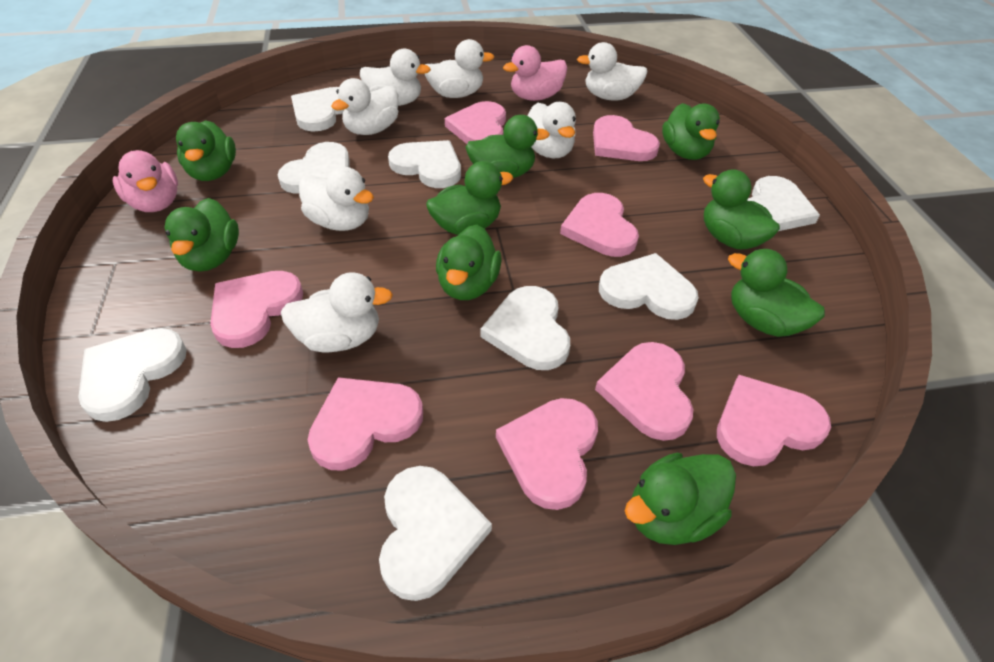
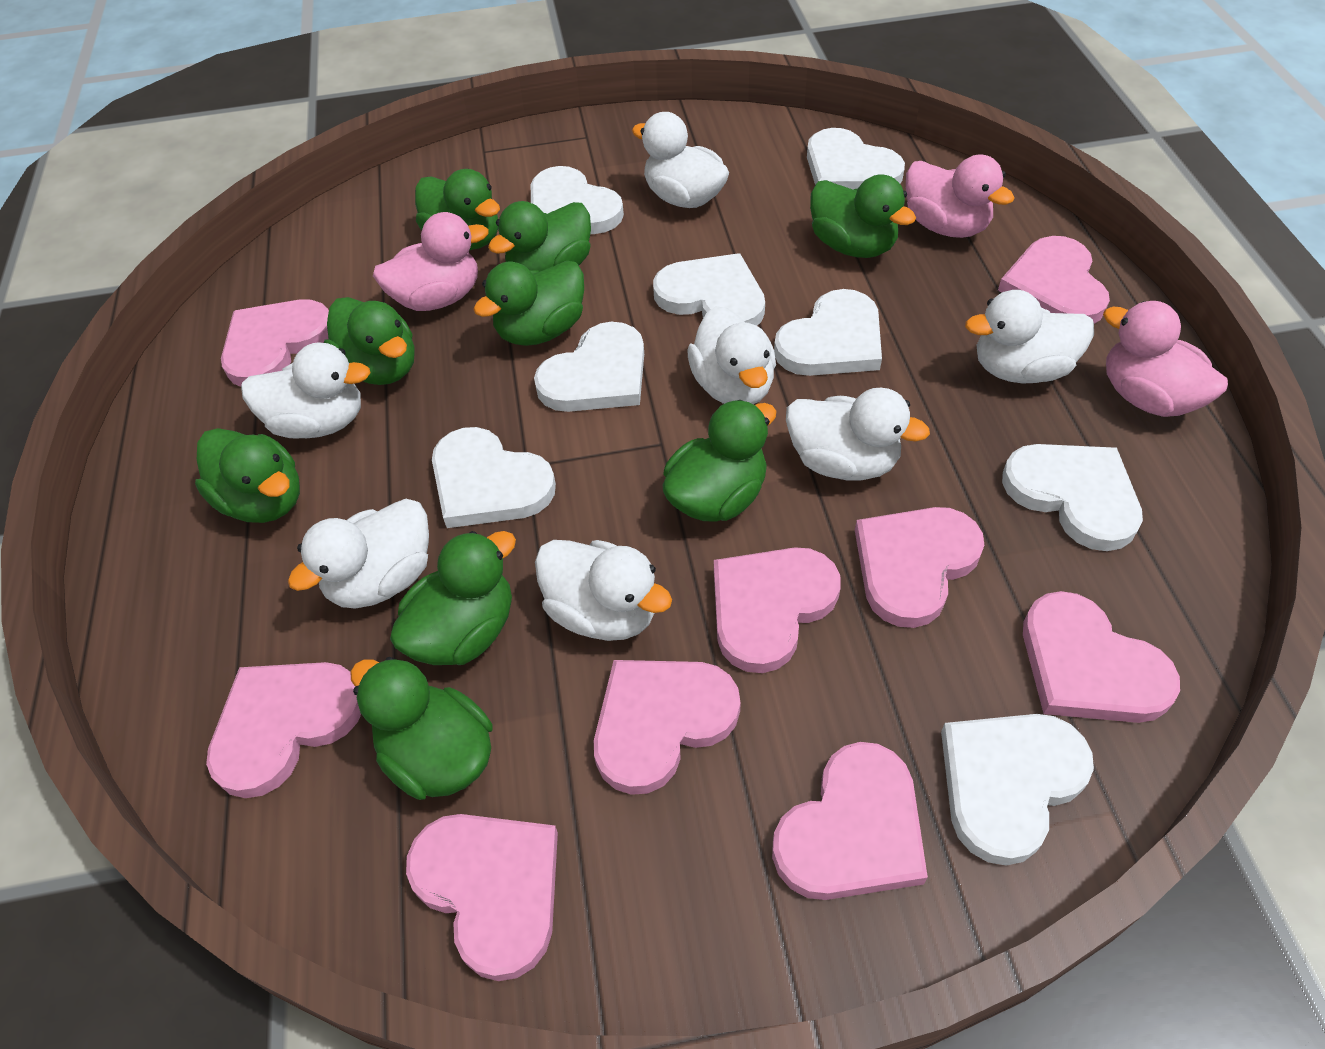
pink duck: [113,150,178,212] [503,45,567,101] = 2 -> [373,212,489,311] [906,155,1015,238] [1103,301,1228,417] = 3
pink heart: [210,271,303,348] [308,377,423,470] [445,101,506,144] [496,398,598,510] [560,193,639,257] [593,115,660,161] [595,342,693,441] [717,375,831,466] = 8 -> [206,662,361,798] [221,300,329,387] [406,814,558,981] [594,660,741,795] [714,547,841,673] [772,742,928,900] [855,507,984,628] [998,236,1110,324] [1023,591,1180,723] = 9

